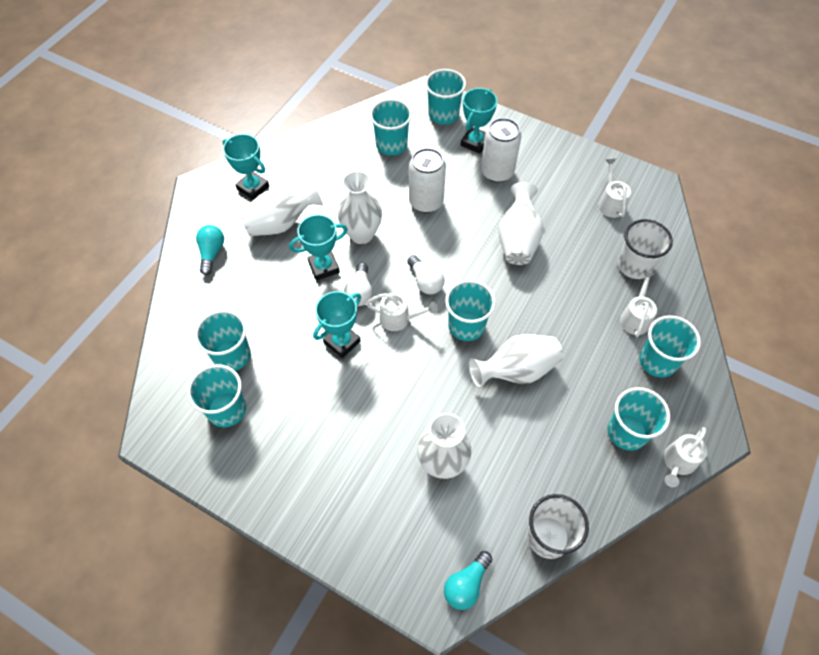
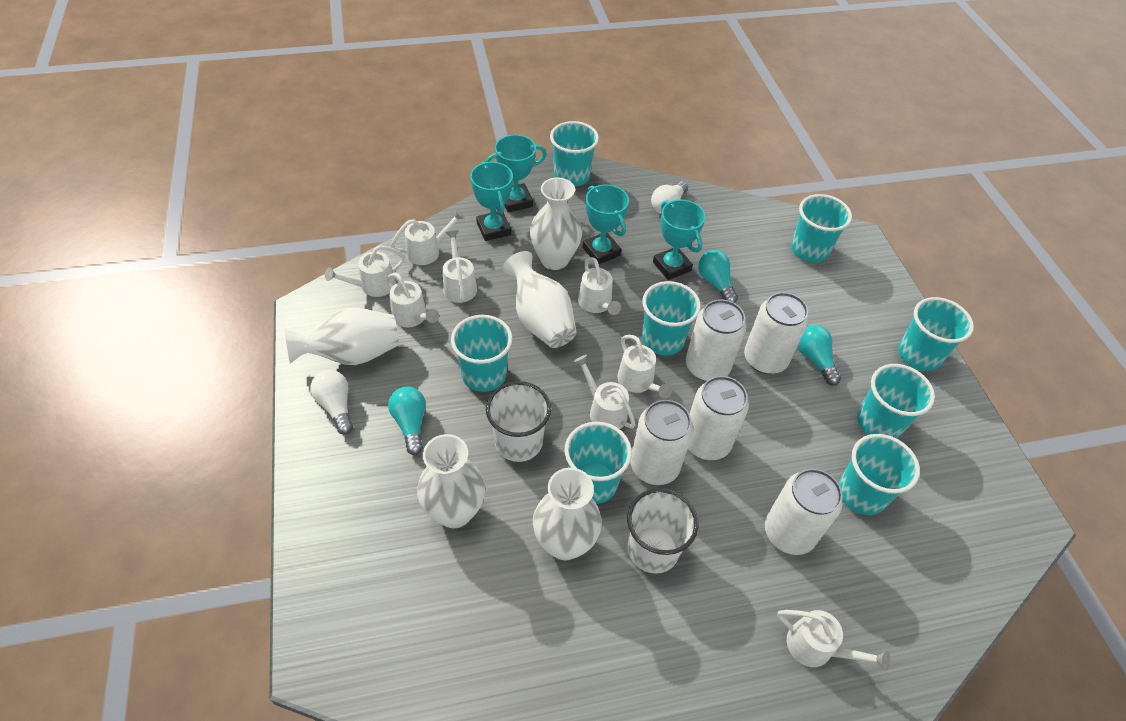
turquoise cup: [187,364,246,427] [195,310,251,371] [370,99,412,155] [425,69,466,125] [445,280,496,341] [607,387,670,451] [639,315,701,378] = 7 -> [451,315,513,392] [550,121,599,186] [564,422,632,504] [642,281,701,356] [791,194,852,262] [839,434,920,515] [857,364,935,439] [898,297,974,371] = 8
turquoise light bulb: [196,225,224,275] [444,551,492,610] = 2 -> [388,387,426,455] [698,250,738,303] [797,325,841,386] = 3
white can: [409,148,446,213] [481,118,521,183] = 2 -> [630,400,693,485] [686,299,746,381] [688,376,749,460] [744,292,809,374] [765,469,843,555] = 5
white watering can: [366,293,438,331] [598,159,631,218] [620,271,657,337] [664,427,707,487] = 4 -> [325,245,405,297] [387,273,439,327] [390,209,465,265] [443,230,477,303] [574,355,636,429] [578,257,621,315] [617,335,672,398] [777,610,890,671] = 8

